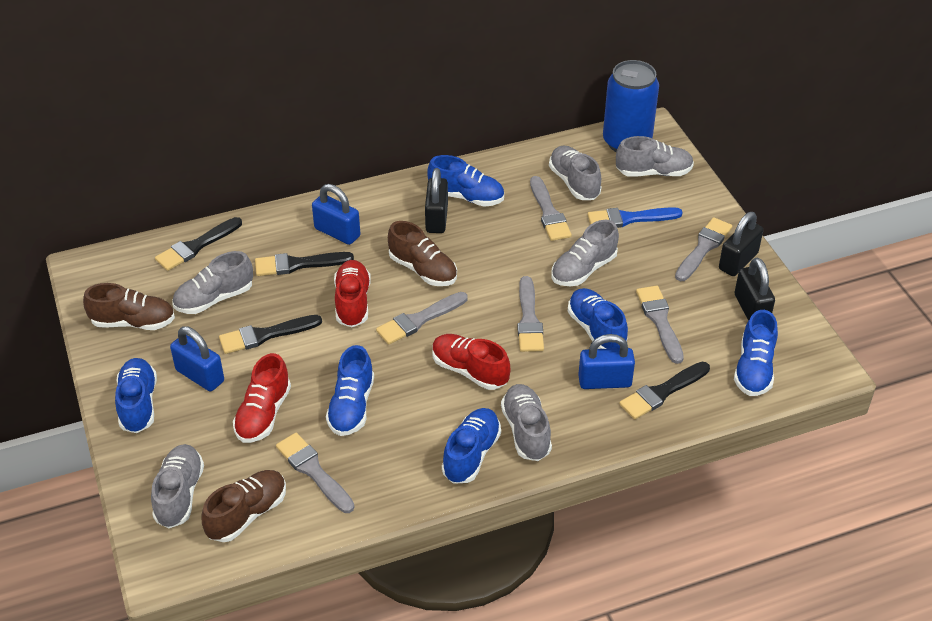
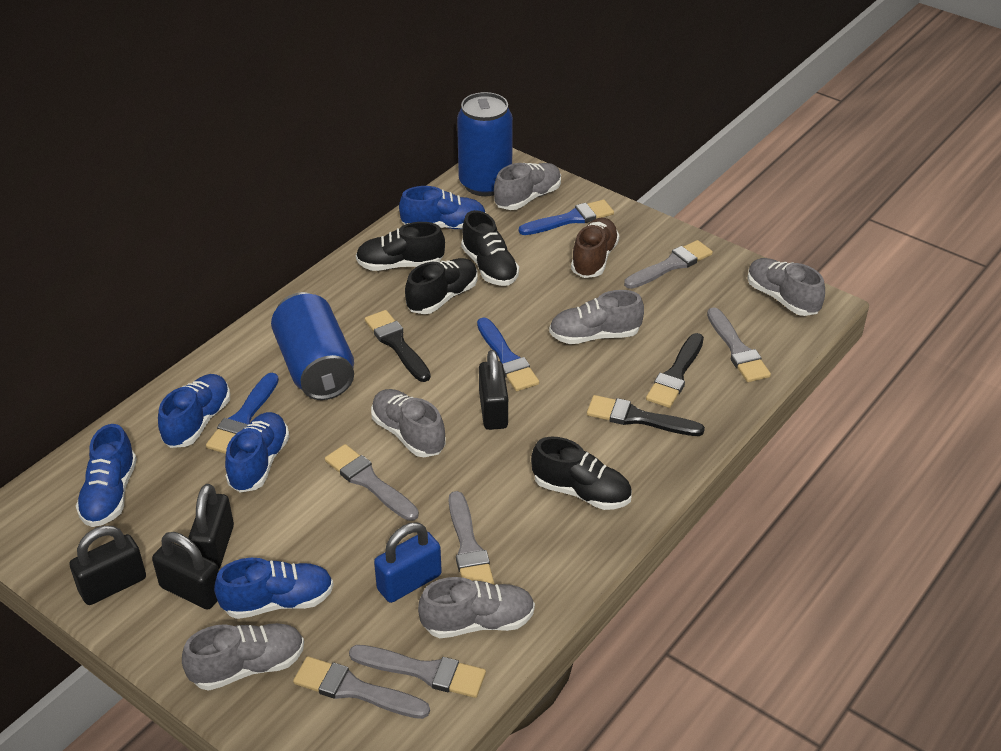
black brush: [155,217,242,271] [219,315,322,354] [255,252,354,276] [619,362,710,419] = 4 -> [365,310,431,382] [587,395,705,436] [646,333,704,408] = 3
black padlock: [425,168,448,233] [719,212,763,276] [735,258,775,321] = 3 -> [69,526,146,605] [152,532,219,610] [188,484,234,569] [479,350,508,430] = 4
black shoe: none = 0 -> [356,222,445,271] [405,258,478,314] [461,210,519,286] [531,436,632,510] = 4
blue brush: [587,207,683,228] = 1 -> [206,373,279,454] [477,317,539,391] [519,200,614,235] = 3
blue can: [603,60,659,152] = 1 -> [271,292,354,400] [457,92,513,196] = 2
blue padlock: [170,326,224,391] [312,184,360,245] [578,334,635,389] = 3 -> [374,523,442,603] = 1
blue shoe: [115,358,157,433] [326,345,374,436] [427,155,504,207] [442,408,501,484] [568,288,628,349] [734,310,778,396] = 6 -> [76,424,137,527] [158,374,230,448] [214,558,333,619] [225,412,290,493] [399,186,486,229] = 5
brown shoe: [83,283,175,330] [201,470,286,542] [388,221,457,286] = 3 -> [571,218,620,278] = 1
red shoe: [233,353,291,443] [334,260,371,327] [432,334,510,390] = 3 -> none = 0

